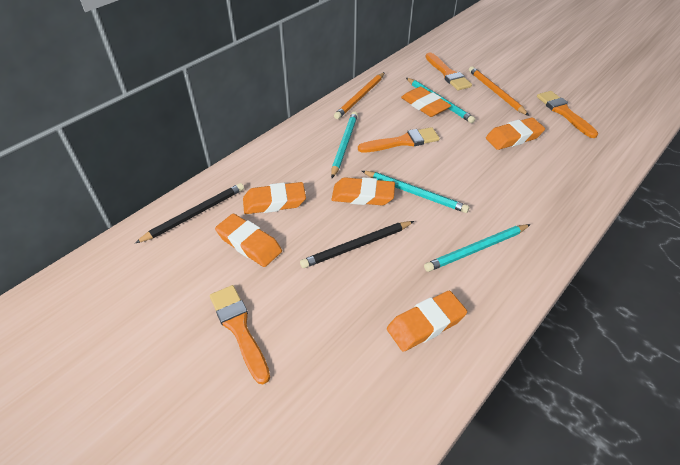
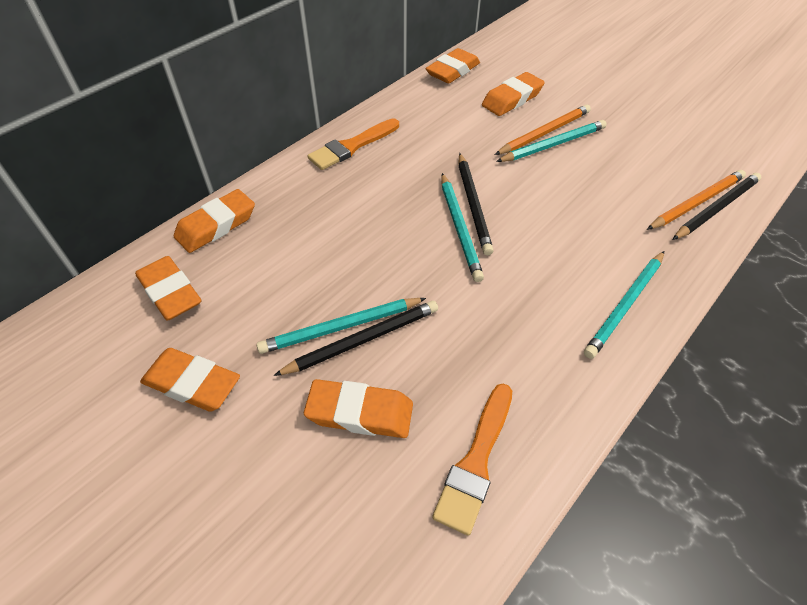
black pencil: [135,183,244,243] [300,221,414,268] = 2 -> [274,301,438,376] [458,153,494,255] [673,173,761,240] = 3
orange brush: [210,285,270,384] [358,127,440,153] [426,52,472,91] [537,91,598,138] = 4 -> [307,118,399,170] [432,384,512,536] = 2

